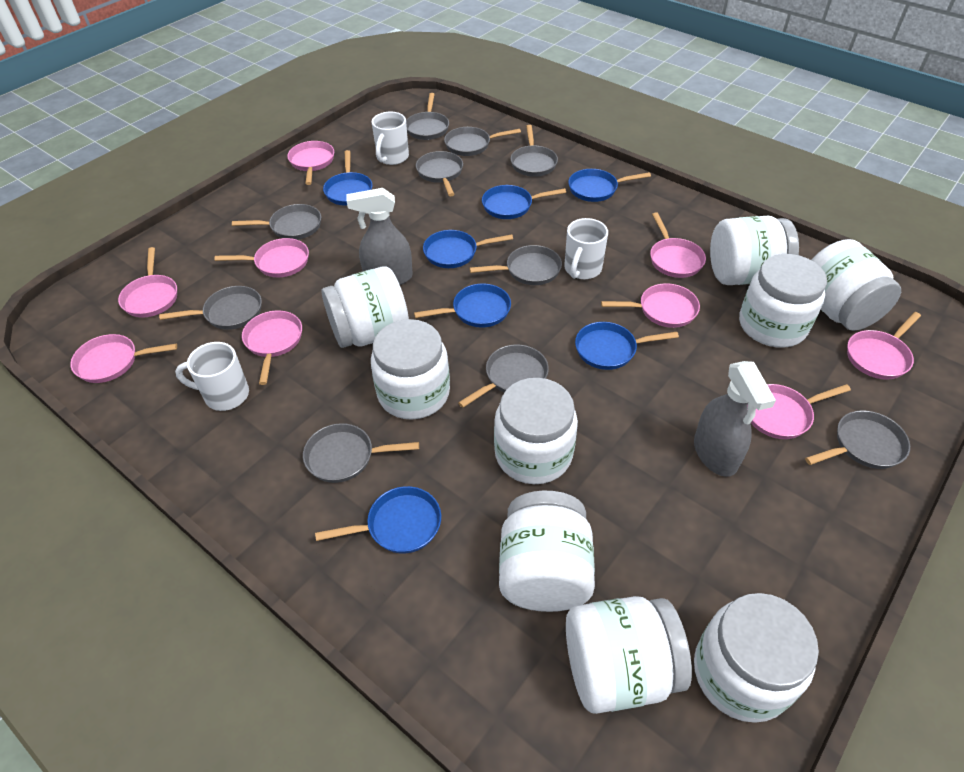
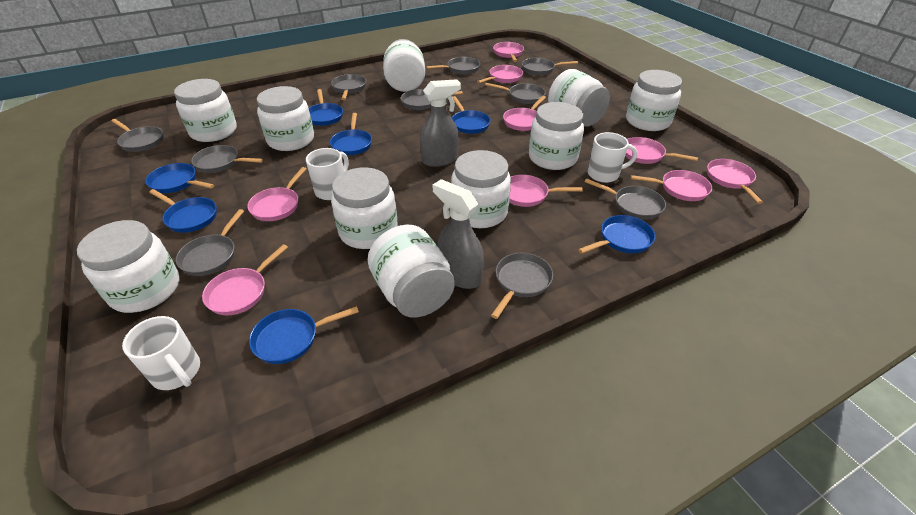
white jar: [322,266,409,348] [371,319,450,420] [494,378,578,484] [499,491,595,612] [566,596,692,714] [694,593,819,723] [710,216,799,285] [739,254,827,348] [811,239,901,331] = 9 -> [77,220,179,313] [174,79,237,142] [257,86,314,151] [331,167,398,249] [368,225,455,318] [383,39,425,92] [451,150,511,228] [529,102,584,170] [548,69,610,126] [626,70,682,131] = 10

